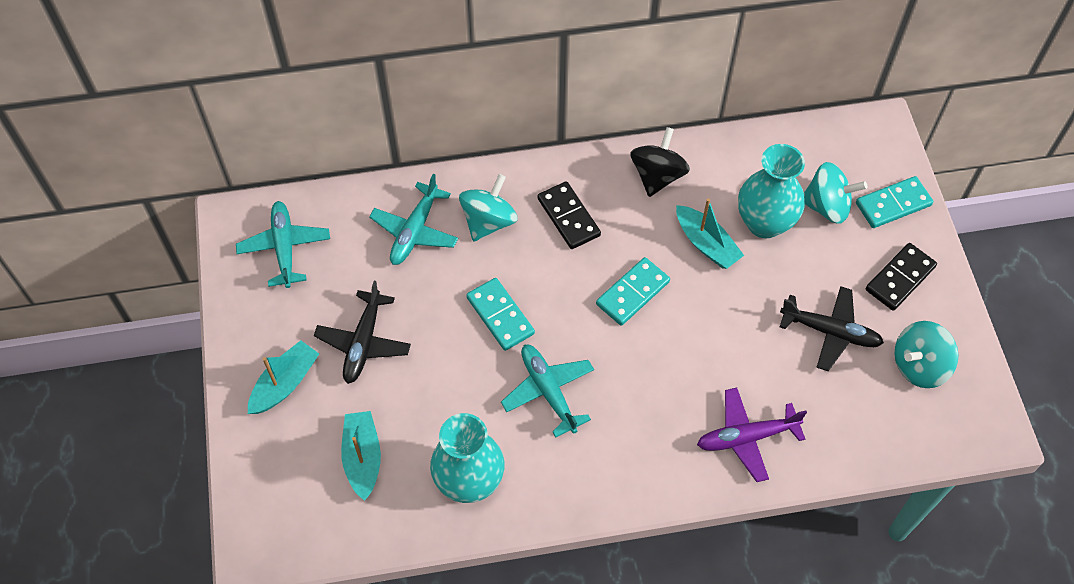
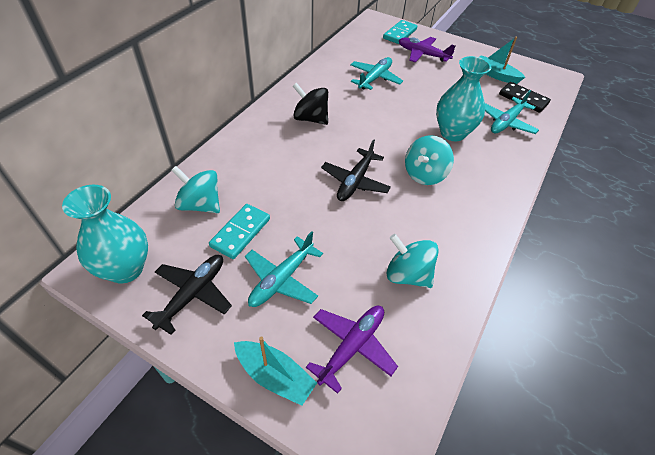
black domino: [538,181,601,249] [866,243,937,311] = 2 -> [499,82,551,113] = 1
purple plane: [697,388,807,482] = 1 -> [306,306,398,394] [399,37,456,63] = 2
turquoise boat: [248,340,319,414] [341,411,381,501] [676,199,744,269] = 3 -> [234,336,317,406] [479,37,525,84] = 2
turquoise domino: [466,278,535,351] [596,257,670,326] [856,176,933,228] = 3 -> [209,204,270,259] [383,20,417,44] = 2

